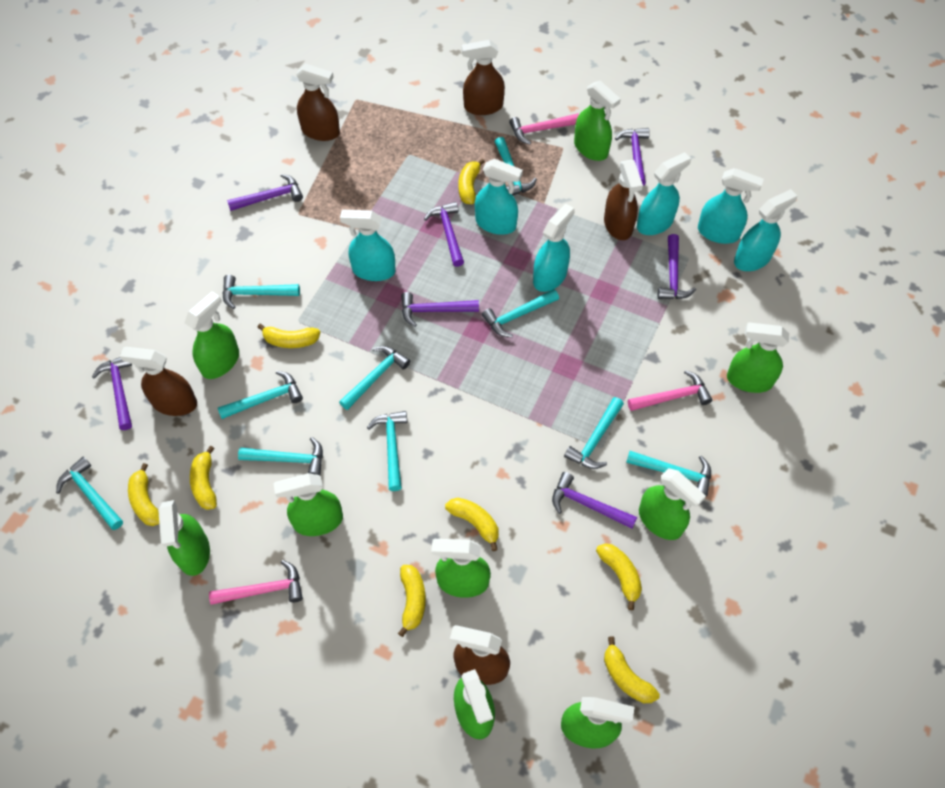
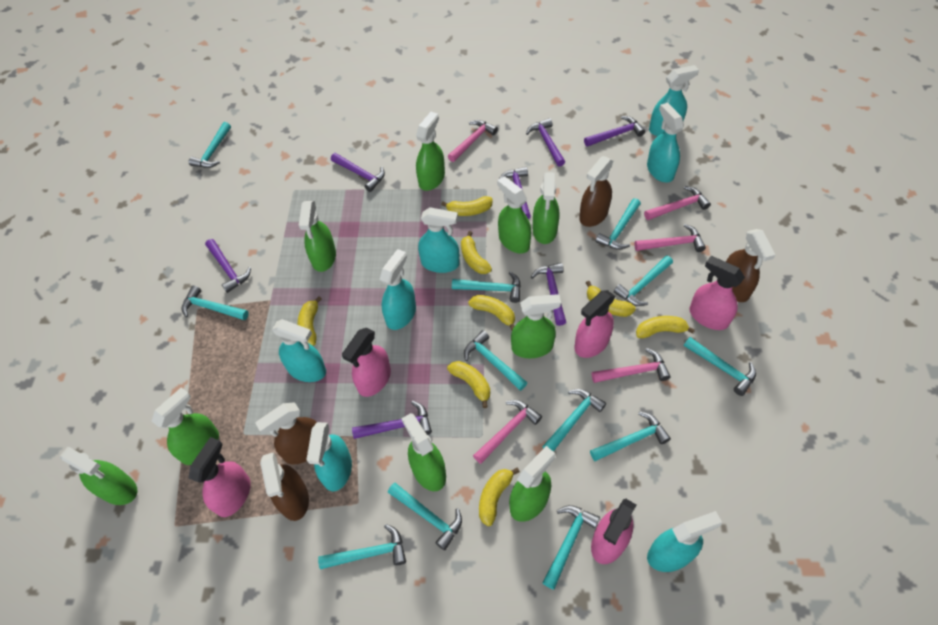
brown spray bottle: [120,347,197,416] [296,64,340,141] [450,625,510,685] [462,40,505,115] [604,160,643,240] = 5 -> [255,403,317,465] [260,452,309,521] [579,156,613,227] [726,229,775,302] = 4
pink hammer: [209,560,303,605] [509,113,579,144] [628,370,712,411] = 3 -> [448,120,498,162] [473,400,542,464] [592,348,671,383] [634,224,706,252] [644,186,711,220] = 5
pink spray bottle: none = 0 -> [188,437,251,517] [342,328,391,397] [575,290,616,358] [591,499,636,564] [690,256,745,330] = 5
turquoise hammer: [56,456,123,530] [218,371,303,419] [222,275,300,309] [238,437,323,476] [339,346,410,410] [367,411,407,491] [482,289,559,337] [495,137,537,195] [564,397,624,469] [626,451,711,497] = 10 -> [181,285,249,320] [189,122,231,168] [318,524,406,569] [388,483,462,551] [452,271,521,303] [464,330,527,391] [542,389,606,452] [542,505,600,590] [590,412,671,461] [595,198,641,250] [614,256,673,306] [684,337,756,396] = 12
turquoise spray bottle: [340,210,396,281] [475,159,523,235] [533,204,574,292] [637,152,691,235] [698,168,764,244] [734,189,797,271] = 6 -> [272,319,326,382] [306,422,352,492] [380,249,416,330] [418,207,459,273] [647,103,684,182] [647,511,722,572] [649,65,699,136] = 7

